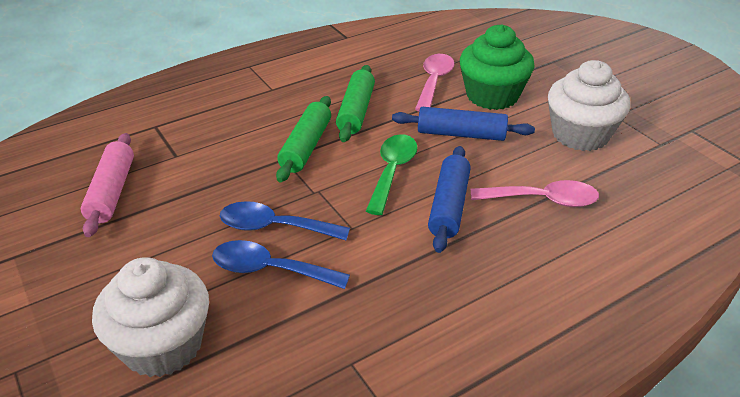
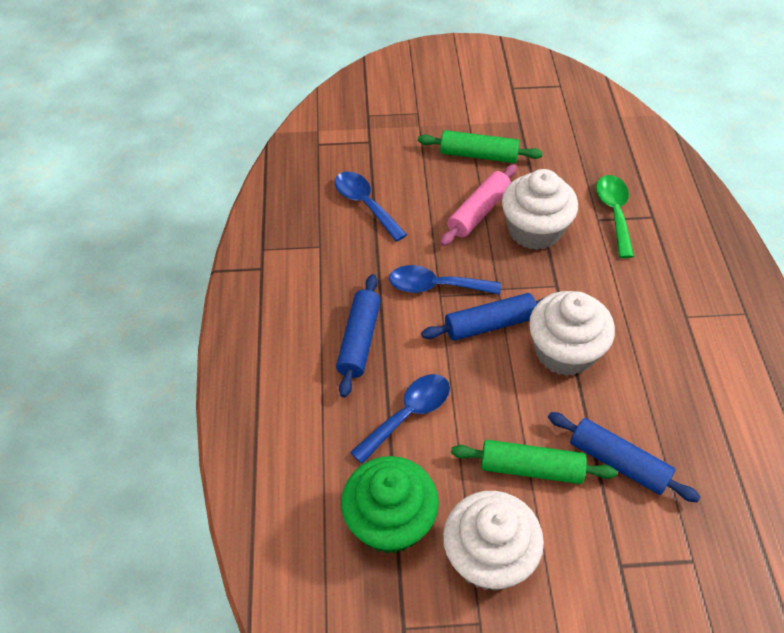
blue rolling pin: [392,107,535,141] [428,146,471,253] = 2 -> [336,274,381,398] [421,293,543,341] [548,412,700,502] = 3
blue spoon: [212,240,350,289] [220,201,350,240] = 2 -> [335,172,407,242] [350,374,450,464] [389,265,501,295] = 3
pink spoon: [415,54,455,112] [471,180,599,207] = 2 -> none = 0
white cupcake: [92,258,209,377] [548,60,630,151] = 2 -> [443,491,544,591] [502,169,578,250] [529,291,615,376] = 3

